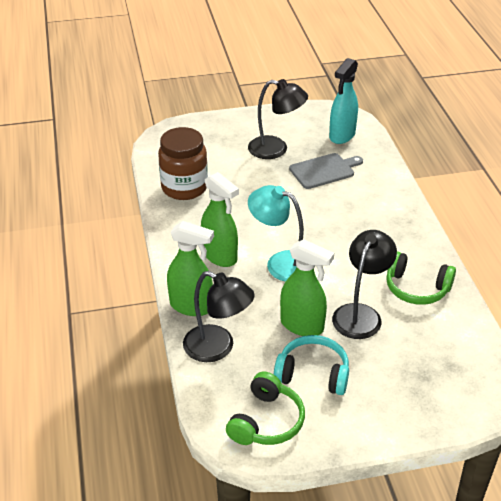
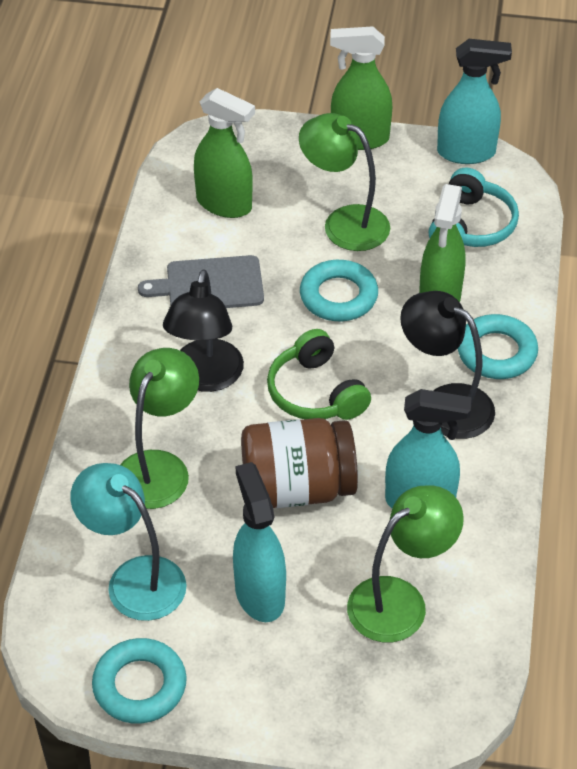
black lamp: [183,271,255,362] [248,79,308,159] [332,230,397,339] = 3 -> [163,270,244,392] [400,291,495,439] = 2
green headphones: [226,372,305,445] [386,251,456,305] = 2 -> [267,329,371,420] = 1
green lamp: none = 0 -> [120,348,199,509] [299,113,390,251] [347,485,464,642] = 3
turquoise ring: none = 0 -> [92,638,187,724] [300,260,378,321] [458,314,538,379] = 3
turquoise spray bottle: [329,58,358,144] = 1 -> [233,462,286,622] [385,389,471,508] [437,39,512,164] = 3

